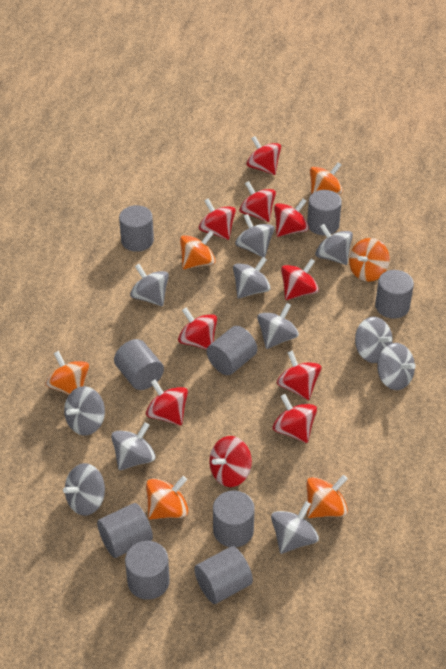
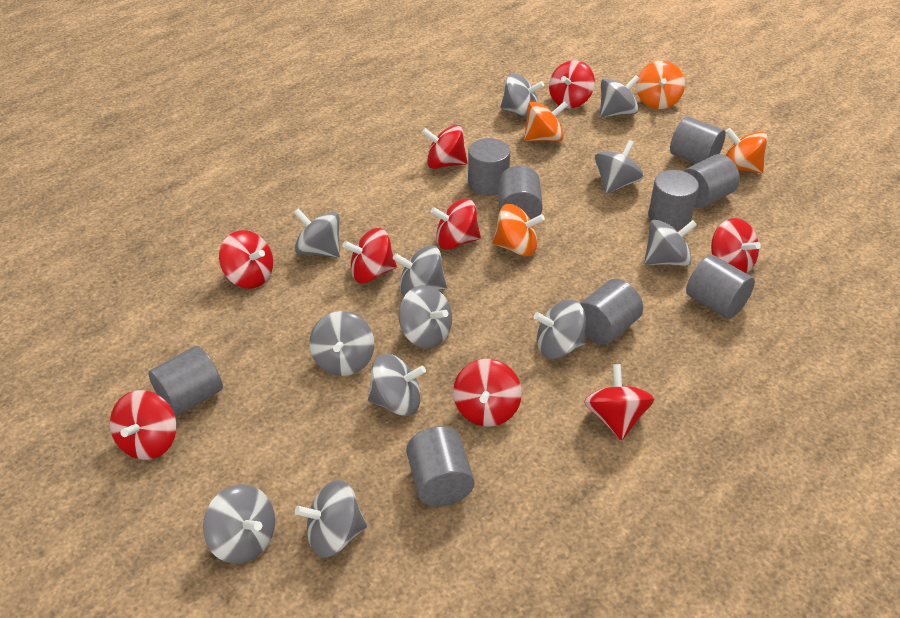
grey spinning top: [63,463,105,516] [64,386,105,435] [111,422,156,470] [130,264,169,306] [233,257,271,298] [235,214,274,258] [257,303,299,349] [271,501,319,554] [315,224,353,265] [355,317,393,363] [377,343,416,390] = 11 -> [203,484,275,564] [294,208,340,258] [295,480,367,558] [309,311,375,376] [368,354,426,416] [393,245,447,297] [399,285,452,348] [500,73,544,118] [534,300,587,359] [595,140,644,194] [600,75,640,117] [644,220,697,266] = 12
orange spinning top: [46,351,89,395] [146,476,188,520] [180,231,215,270] [306,475,348,518] [310,162,343,195] [349,238,390,282] = 6 -> [492,204,545,256] [524,101,568,142] [636,61,685,109] [725,128,768,173] = 4
red spinning top: [146,379,188,426] [178,308,217,350] [199,199,236,240] [209,436,252,487] [239,181,276,222] [247,136,281,175] [273,394,317,443] [274,198,309,237] [277,350,321,400] [281,259,319,300] = 10 -> [110,390,177,460] [219,230,273,289] [343,228,397,283] [422,125,468,169] [430,198,481,250] [453,359,522,427] [549,60,595,108] [584,364,654,441] [711,218,761,273] = 9

